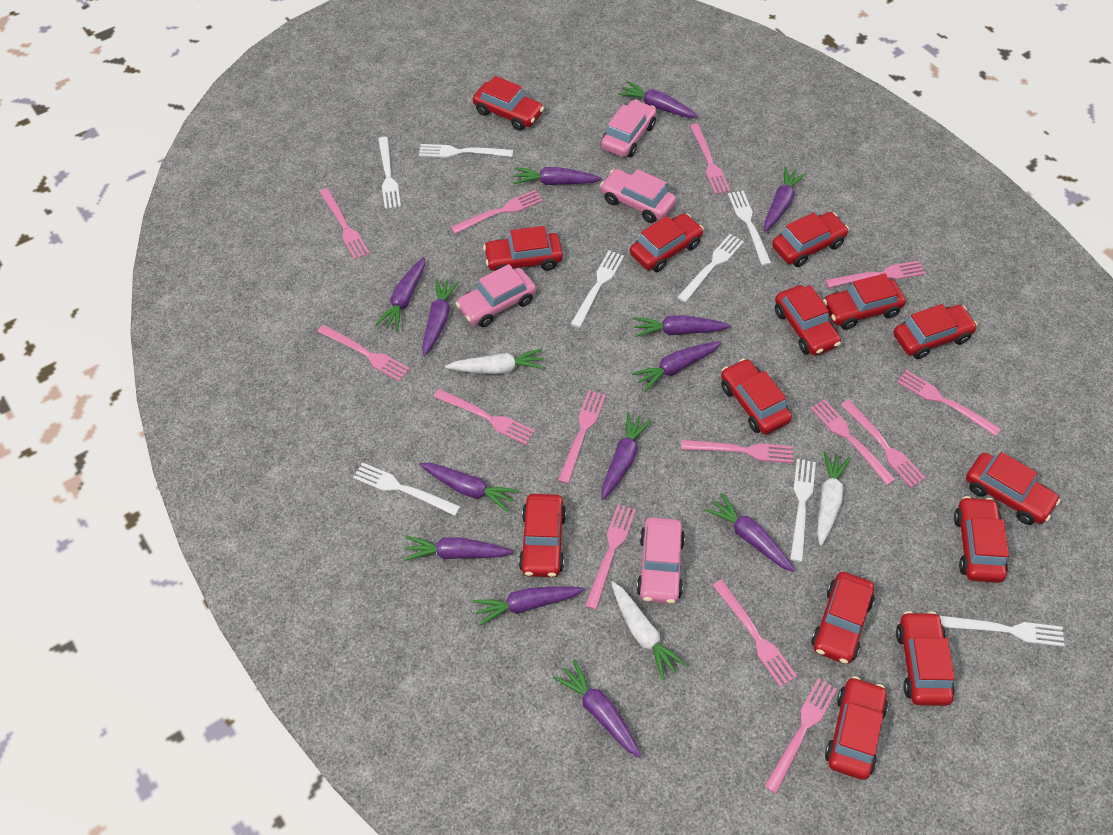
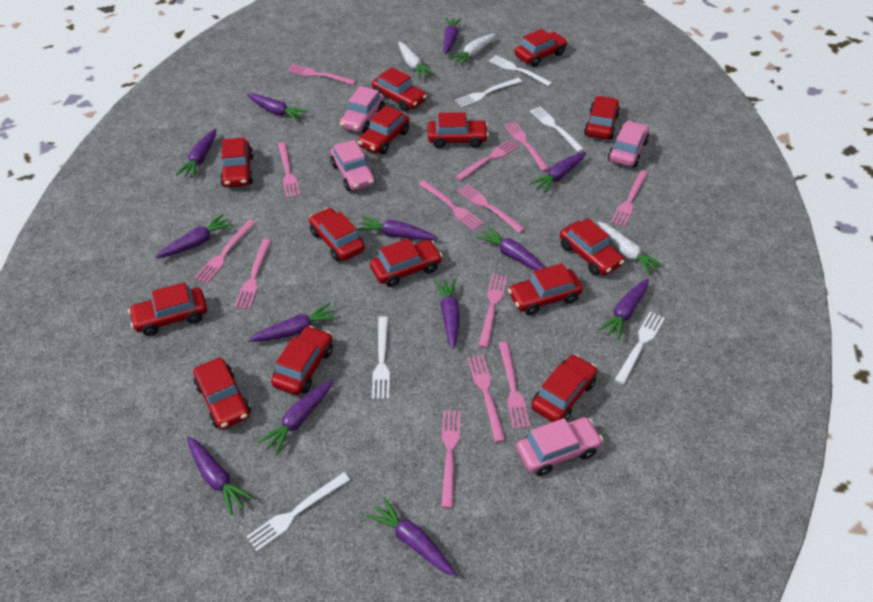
pink fork: [318,325,410,382] [320,188,370,260] [434,389,535,445] [451,190,543,234] [558,390,606,484] [585,504,636,610] [681,440,793,463] [690,124,730,194] [712,579,797,687] [764,678,837,794] [810,399,896,485] [825,261,925,288] [841,400,926,488] [897,370,1001,436] = 14 -> [194,220,255,284] [234,239,272,309] [278,142,300,198] [287,64,356,85] [419,180,484,230] [441,410,461,508] [455,139,519,181] [457,184,525,233] [467,355,506,442] [478,274,507,348] [498,342,530,429] [504,122,550,171] [611,170,648,227] = 13
white fork: [353,462,460,516] [378,137,401,209] [419,144,513,158] [571,250,624,328] [677,234,744,302] [728,191,771,266] [790,459,816,562] [939,616,1065,647] = 8 -> [246,472,350,551] [372,316,390,399] [455,78,522,107] [488,55,553,86] [530,107,584,152] [615,312,665,384] = 6

